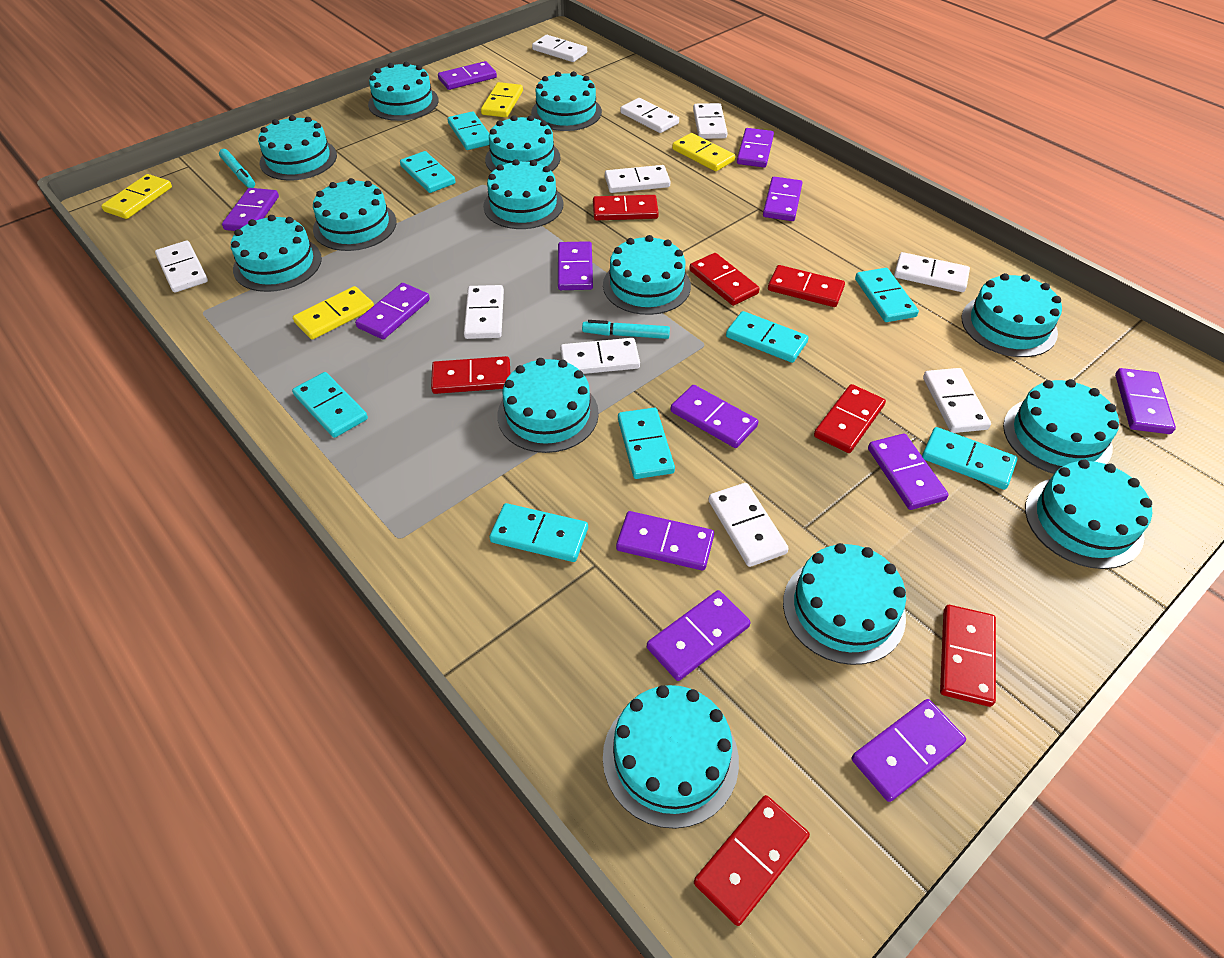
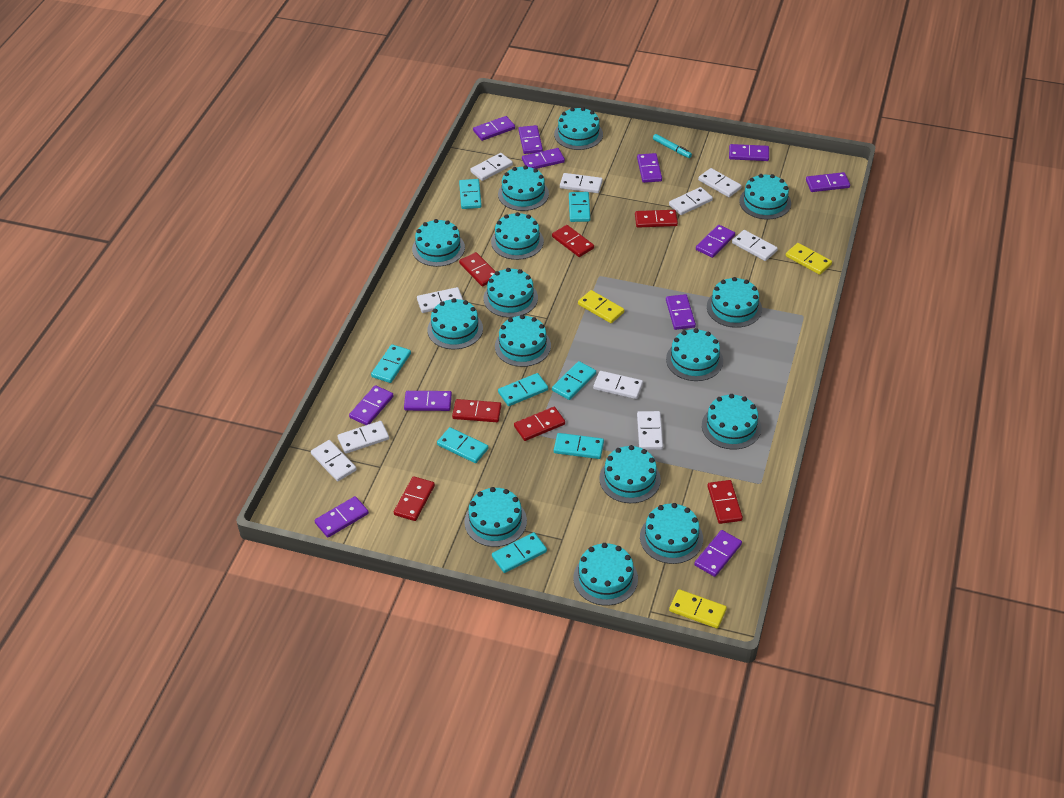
turquoise cake: [231,215,322,292] [258,115,337,180] [313,178,396,251] [368,62,439,121] [483,159,564,229] [485,115,561,172] [497,358,599,453] [531,71,602,131] [603,235,691,315] [603,685,739,829] [783,543,906,665] [961,273,1062,357] [1003,379,1119,474] [1025,459,1152,569] = 14 -> [412,219,465,267] [427,298,483,350] [464,487,527,547] [483,268,538,318] [491,212,544,260] [495,315,551,367] [498,166,549,211] [554,107,603,150] [573,543,638,606] [599,445,661,503] [640,503,703,564] [666,328,723,381] [702,394,761,450] [707,277,762,328] [739,174,791,219] = 15
turquoise marker: [219,149,255,188] [582,320,670,339] = 2 -> [653,134,692,158] = 1
yellow domino: [101,174,172,219] [293,286,374,340] [481,82,523,118] [672,133,735,171] = 4 -> [578,290,624,323] [669,589,727,628] [786,243,832,275] = 3

